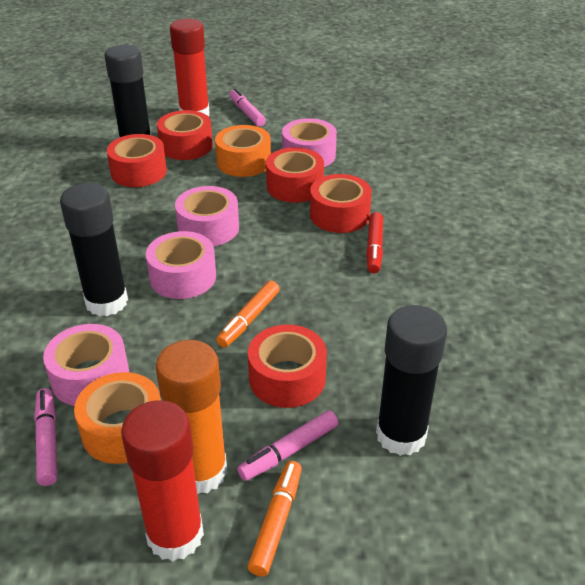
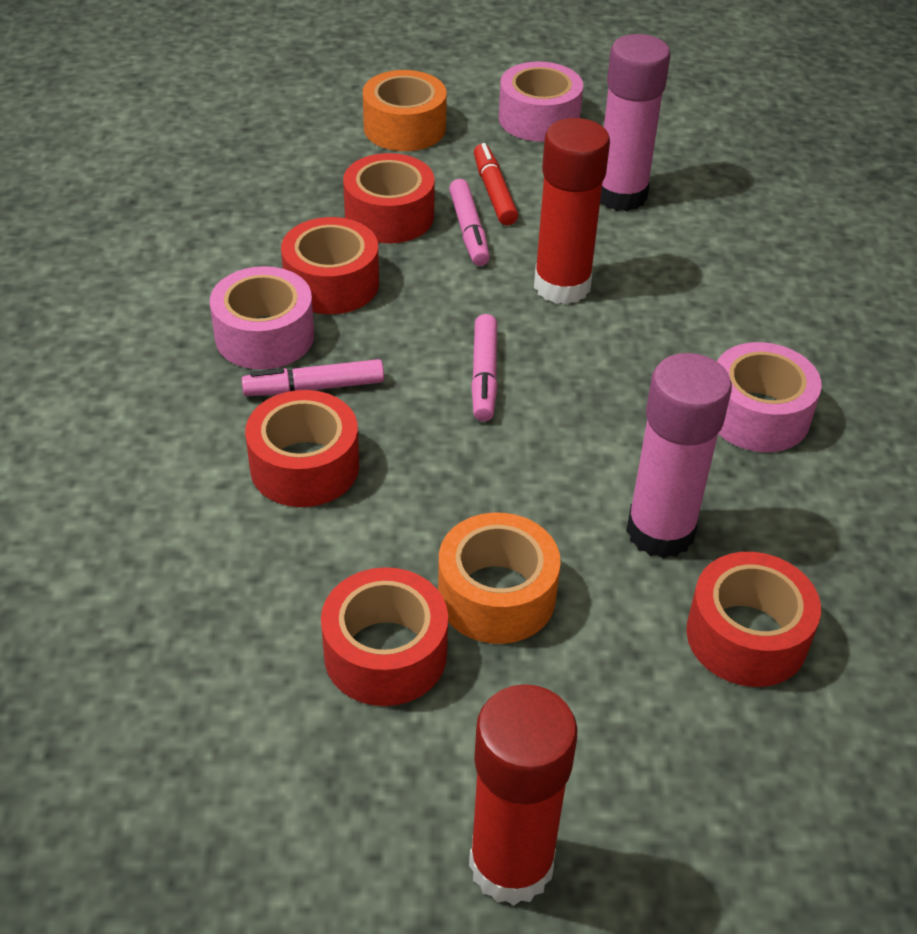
black glue stick: [60,183,128,316] [105,45,151,138] [376,305,447,456] = 3 -> none = 0
orange glue stick: [156,340,227,494] = 1 -> none = 0
orange marker: [216,281,280,348] [248,461,302,577] = 2 -> none = 0
pink glue stick: none = 0 -> [600,34,671,211] [626,353,732,559] = 2
pink tape: [43,324,129,406] [146,231,216,299] [175,186,239,246] [282,118,337,167] = 4 -> [210,266,314,370] [499,61,583,142] [717,342,822,452] = 3

